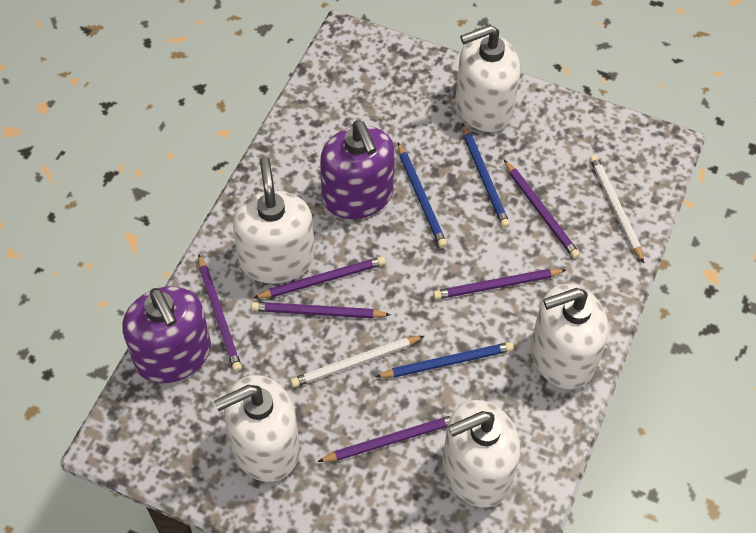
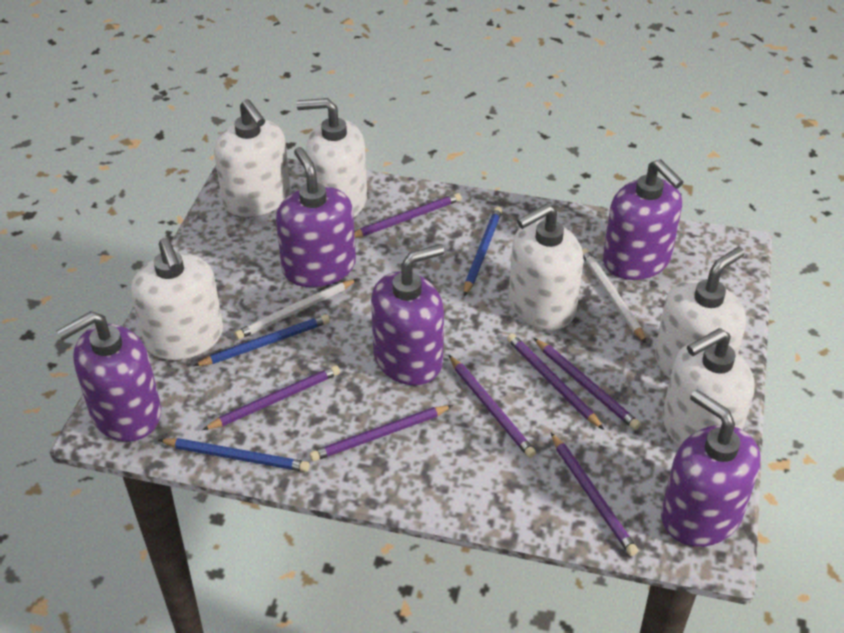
purple pencil: [198,254,242,372] [251,302,391,318] [254,256,386,299] [317,415,452,462] [433,269,566,300] [504,160,580,259] = 6 -> [203,365,340,430] [310,405,453,461] [354,193,462,238] [449,355,536,458] [507,333,604,430] [534,338,641,430] [551,433,638,556] = 7
purple soap dispenser: [122,286,211,383] [320,120,395,219] = 2 -> [56,311,161,442] [276,147,356,287] [371,244,444,385] [603,159,683,280] [661,390,761,547] = 5
white soap dispenser: [214,375,300,482] [233,157,314,284] [442,400,520,508] [455,25,520,132] [531,284,608,389] = 5 -> [131,238,223,360] [214,99,290,217] [296,98,367,217] [509,203,583,330] [655,247,746,378] [662,328,755,447] = 6

